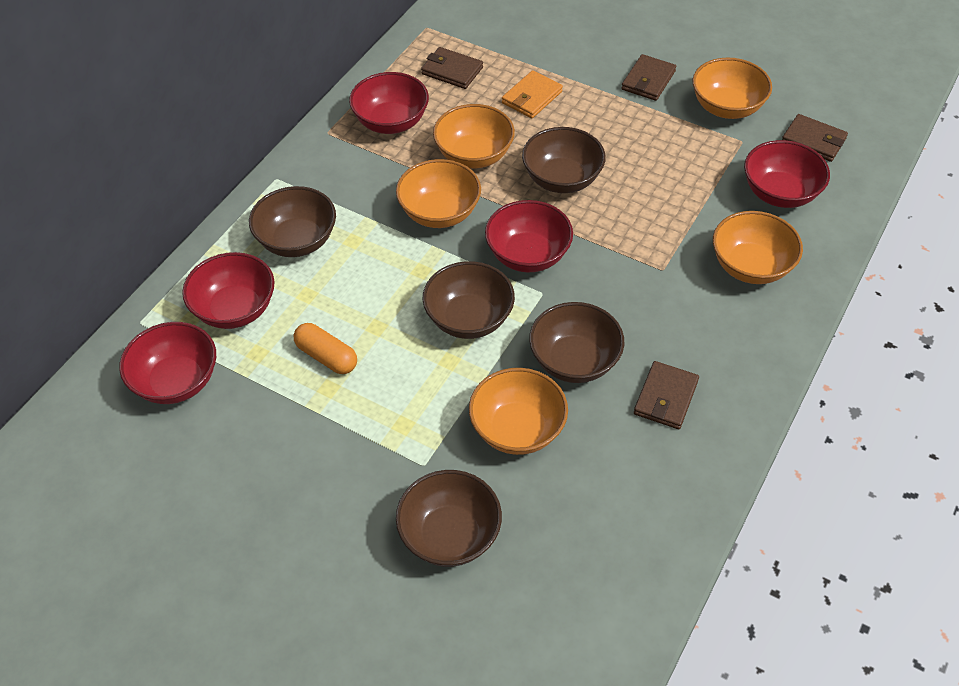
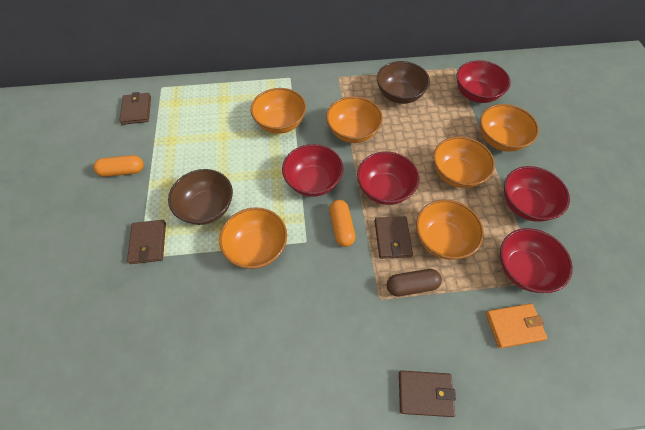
brown bowl: [249,186,336,257] [396,470,502,567] [423,261,515,339] [522,127,606,193] [529,302,624,383] = 5 -> [168,169,233,225] [377,61,430,104] = 2
brown capsule: none = 0 -> [387,269,442,296] = 1
orange bowl: [396,159,481,228] [433,104,515,169] [469,368,568,455] [693,58,772,119] [713,211,803,284] = 5 -> [219,207,287,269] [251,88,306,134] [326,96,383,143] [416,200,484,260] [433,136,495,188] [480,104,539,152] = 6
orange capsule: [294,323,357,374] = 1 -> [93,155,144,177] [329,200,356,247] = 2

